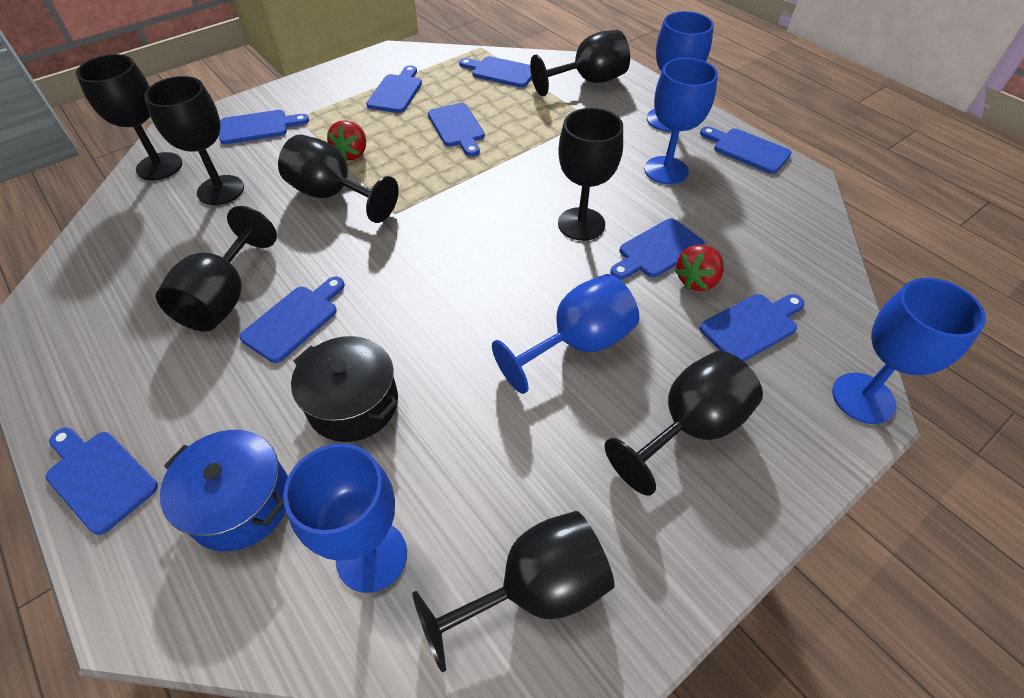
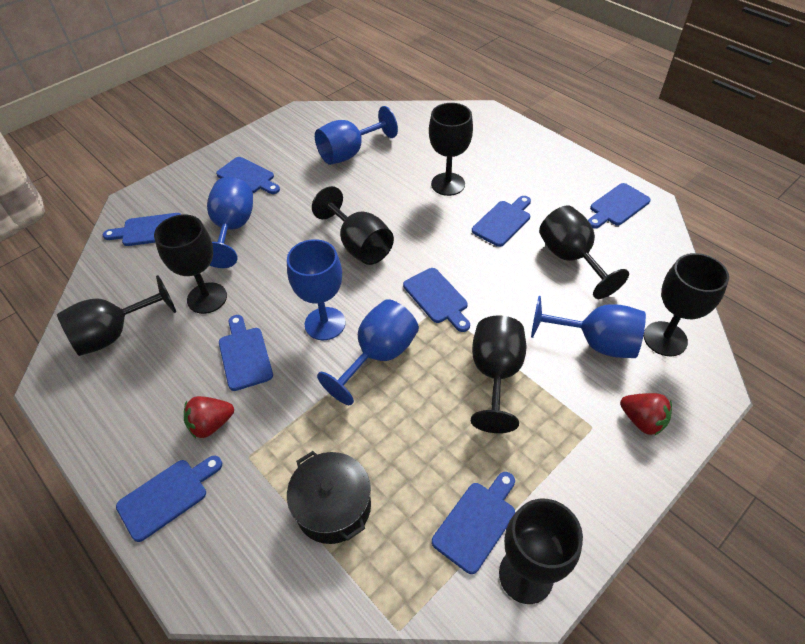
blue cutting board: [45,427,158,535] [219,110,309,144] [240,277,345,363] [366,65,422,113] [428,103,485,157] [459,56,532,88] [610,218,705,280] [700,126,792,174] [700,294,805,361] = 9 -> [103,213,181,246] [116,456,222,542] [216,157,280,194] [219,315,273,391] [403,268,470,332] [432,472,515,574] [472,196,531,247] [588,183,651,229] = 8
blue pot: [160,430,288,551] = 1 -> none = 0

